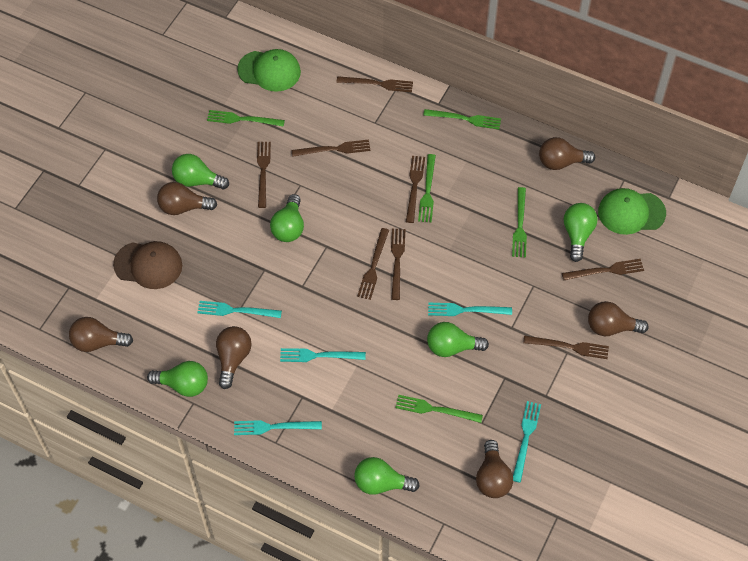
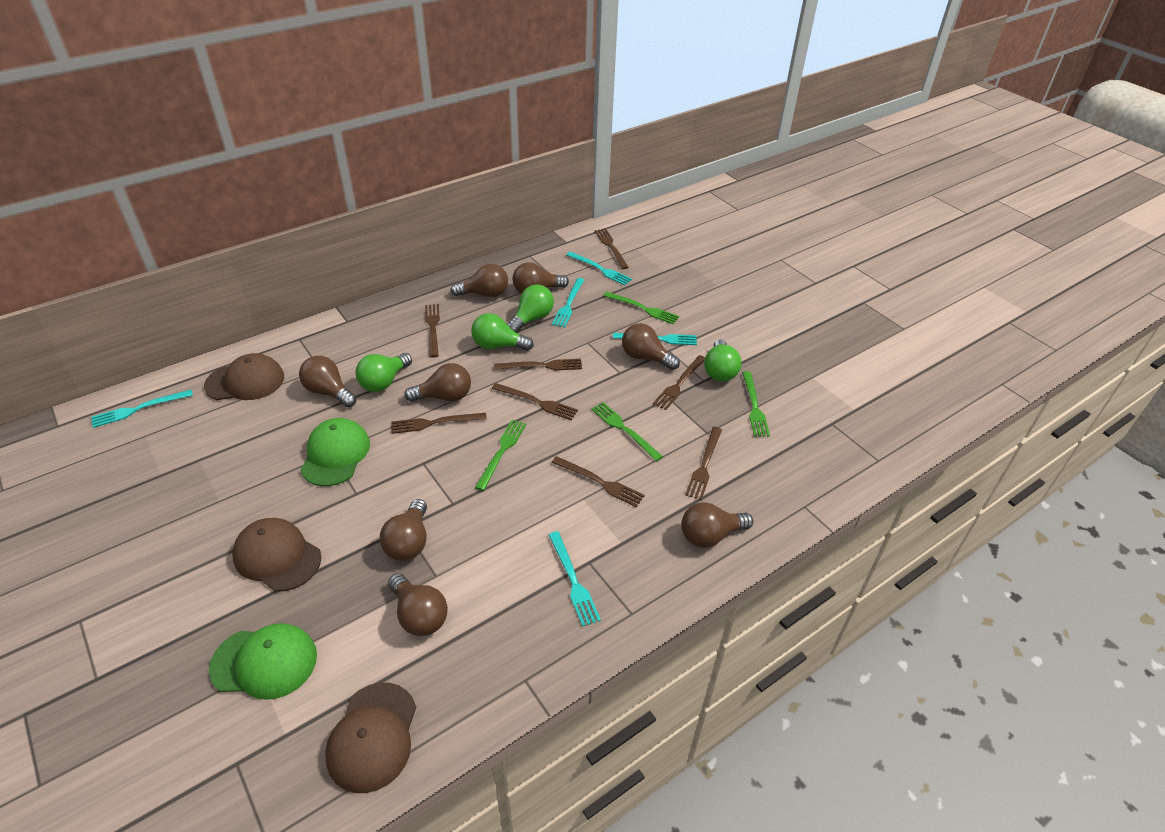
brown cap: [113,241,182,289] = 1 -> [204,353,284,400] [232,518,321,591] [325,683,416,793] = 3
brown light bulb: [69,317,133,352] [157,182,217,215] [216,326,252,389] [476,440,513,498] [539,137,595,170] [588,301,649,336] = 6 -> [299,356,357,407] [380,499,427,561] [388,573,448,636] [404,363,471,402] [450,264,508,297] [513,262,569,294] [622,323,680,370] [681,502,753,548] = 8
green fork: [207,110,285,127] [395,395,483,423] [418,154,436,223] [423,109,501,130] [512,187,527,258] = 5 -> [475,420,526,491] [591,402,663,461] [603,292,679,324] [742,371,770,437] = 4
green light bulb: [147,361,208,397] [172,154,229,189] [270,194,304,242] [354,457,420,495] [427,322,489,357] [564,203,597,262] = 6 -> [355,353,412,392] [471,313,534,351] [507,284,554,333] [704,339,742,382] = 4

